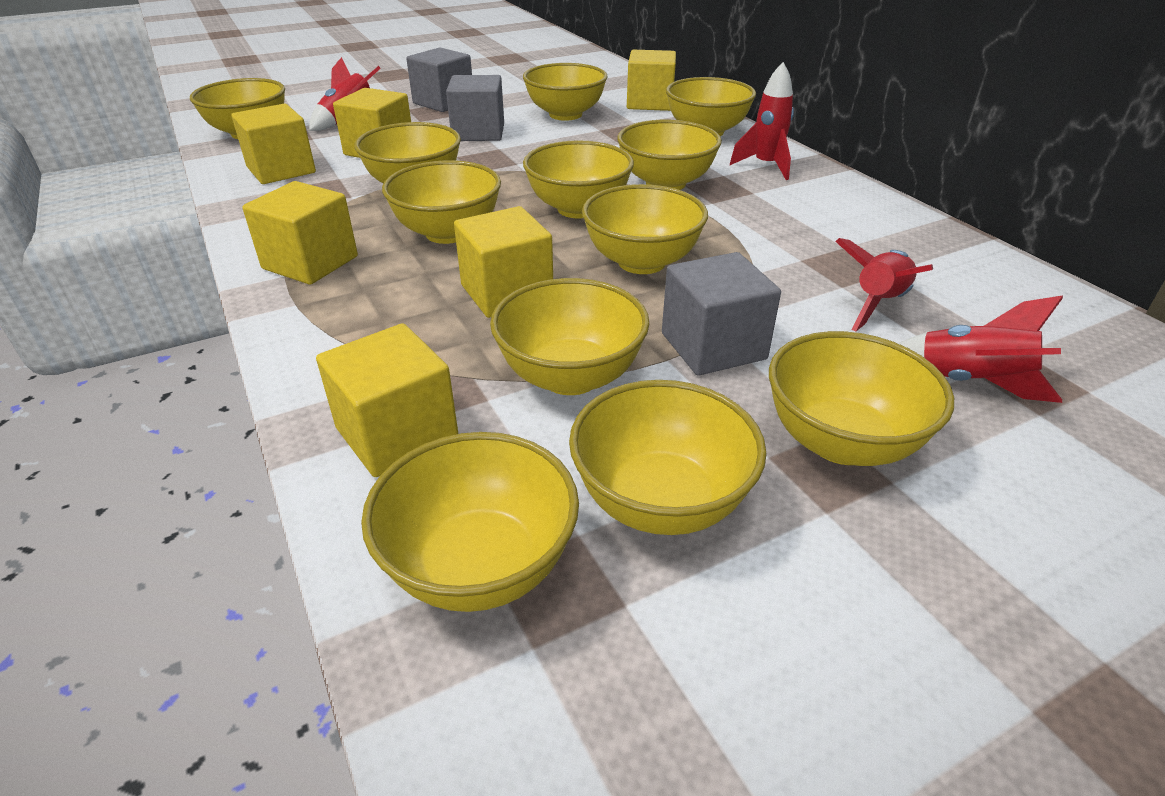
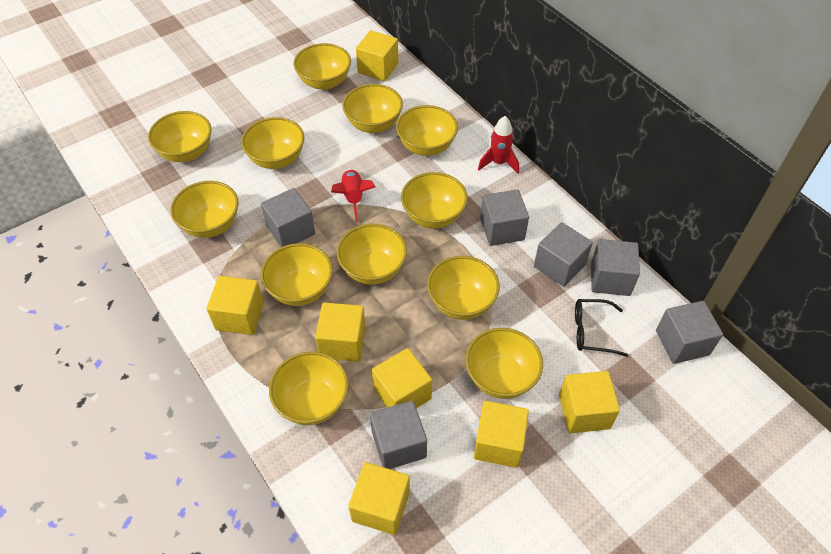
black glasses: none = 0 -> [575,299,628,357] = 1
grey cube: [406,47,472,112] [446,75,504,141] [662,252,781,375] = 3 -> [261,188,315,247] [370,400,427,469] [480,189,529,246] [534,222,593,287] [591,239,640,296] [656,301,723,364] = 6
red rocket: [309,57,381,131] [730,62,794,180] [835,238,933,331] [898,295,1063,403] = 4 -> [331,169,375,222] [478,116,519,174] = 2
yellow cube: [231,104,316,184] [242,181,358,285] [316,323,458,477] [333,88,411,158] [454,206,553,318] [627,50,676,111] = 6 -> [207,276,264,335] [315,302,366,362] [348,462,410,535] [356,30,398,81] [372,348,432,408] [474,401,529,468] [559,371,620,433] = 7

